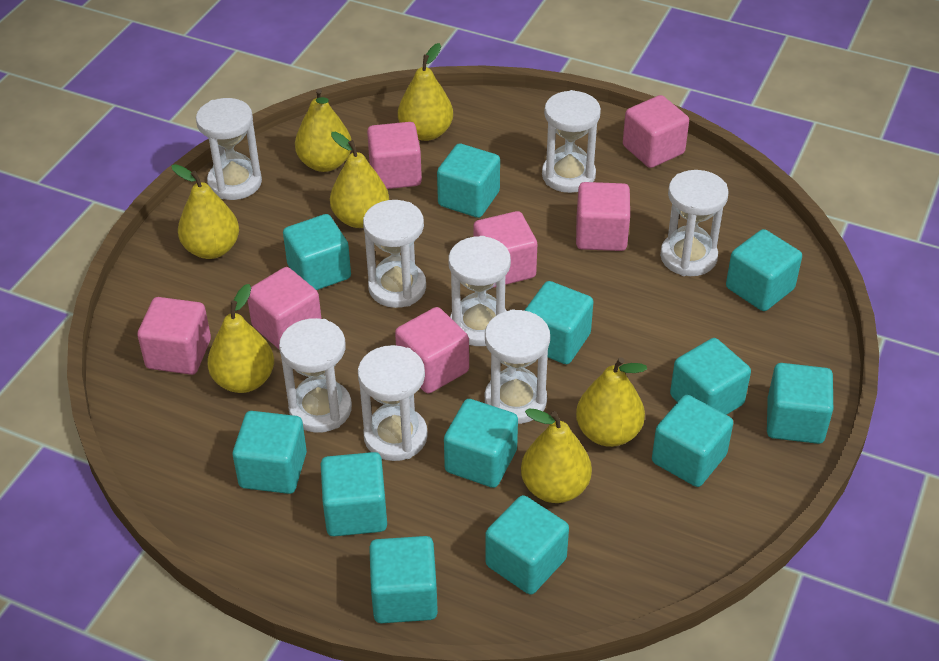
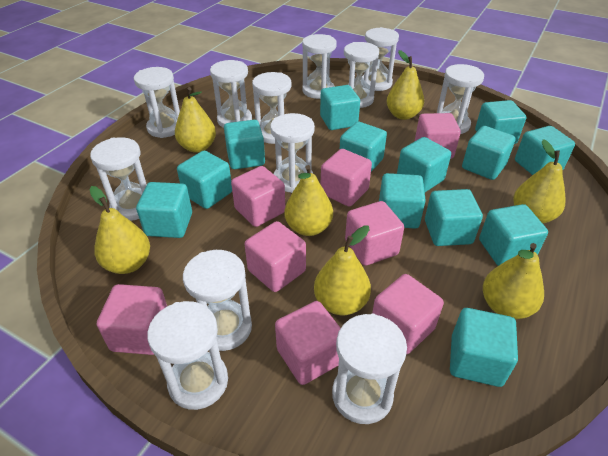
pink cube: [137,297,211,375] [248,267,322,350] [367,122,422,189] [395,307,469,393] [473,211,537,288] [576,182,630,251] [623,95,689,168] = 7 -> [97,284,167,355] [231,166,285,227] [245,221,306,292] [275,301,341,385] [321,149,372,207] [345,201,404,266] [372,274,444,354] [415,113,461,159] = 8
turquoise cube: [232,411,307,494] [283,214,351,290] [321,452,387,536] [369,536,438,623] [437,144,500,218] [444,399,518,488] [485,495,569,595] [524,281,593,364] [652,395,733,487] [670,338,751,415] [726,229,802,311] [767,363,833,444] = 12 -> [136,182,192,238] [177,151,232,209] [224,120,265,169] [320,85,360,130] [339,122,387,172] [379,173,426,229] [397,137,451,192] [425,189,483,246] [450,308,518,387] [462,126,516,180] [475,100,526,144] [479,204,548,266] [515,126,575,175] = 13
white hourglass: [196,98,262,200] [279,318,352,433] [358,345,428,461] [363,200,426,308] [448,236,511,346] [485,309,550,424] [542,90,601,193] [660,170,729,276] = 8 -> [90,137,147,221] [134,67,180,138] [147,301,228,410] [183,250,252,351] [210,60,252,128] [252,72,292,144] [270,113,315,193] [302,34,337,99] [332,314,407,424] [344,42,379,108] [362,27,399,91] [437,64,484,134] = 12

